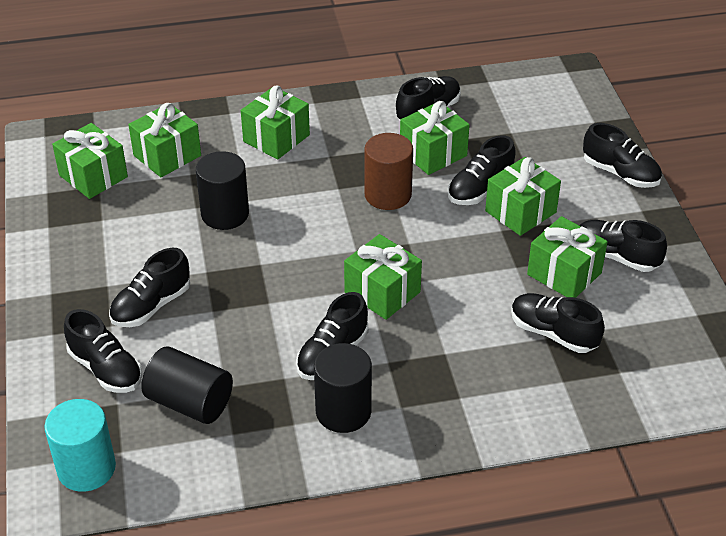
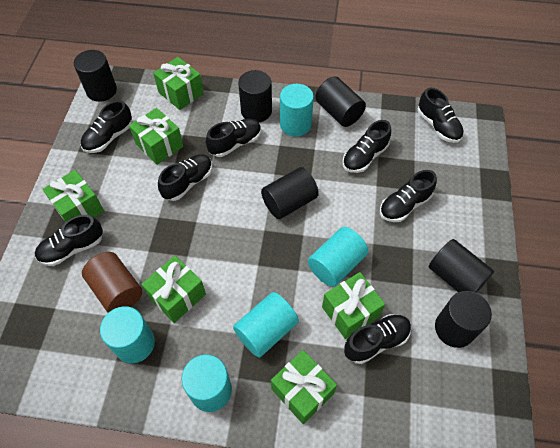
black cylinder: [141,346,233,424] [196,151,249,230] [314,343,372,433] = 3 -> [74,50,117,102] [238,70,272,122] [261,167,319,219] [315,76,366,127] [429,239,494,293] [435,291,492,348] = 6
green gift: [52,123,128,199] [128,103,201,177] [241,86,310,160] [344,234,422,320] [400,101,470,175] [485,157,561,236] [527,216,608,298] = 7 -> [43,170,104,222] [129,108,183,165] [141,256,206,323] [153,57,204,110] [271,350,337,424] [322,272,385,339] = 6
turquoise cylinder: [45,399,116,492] = 1 -> [100,306,155,363] [182,355,232,412] [233,292,299,358] [280,84,314,137] [308,227,368,287] = 5

